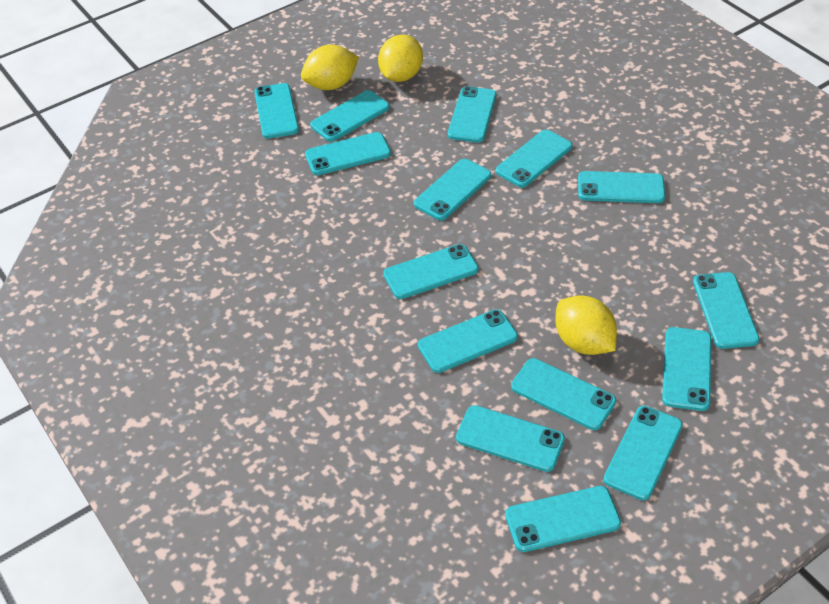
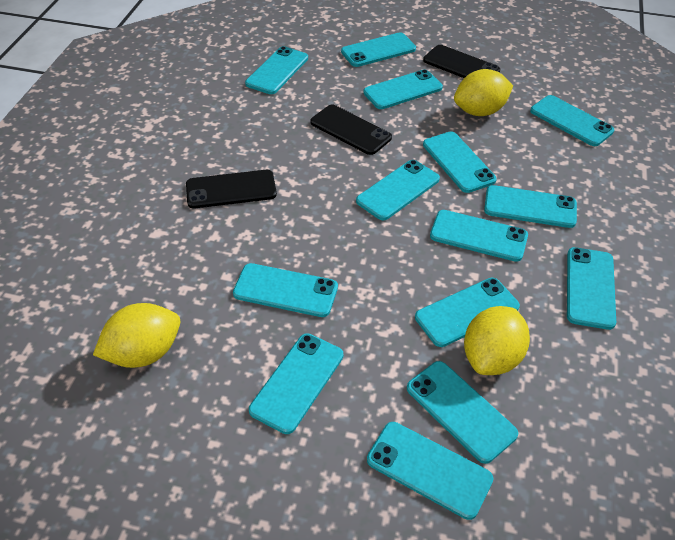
black phone: none = 0 -> [186,170,277,209] [310,105,392,155] [423,45,500,78] = 3
turquoise phone: [254,83,299,139] [305,132,391,175] [310,90,390,142] [383,244,479,299] [414,159,491,220] [418,309,518,373] [448,86,496,142] [456,405,565,472] [496,130,572,188] [505,486,621,552] [511,358,616,430] [578,171,665,203] [603,406,683,500] [662,327,711,411] [693,272,759,349] = 15 -> [233,263,338,317] [245,46,308,94] [249,333,343,434] [341,32,416,67] [356,160,440,220] [363,69,443,109] [367,422,493,520] [407,361,518,464] [415,278,520,347] [423,131,497,193] [430,210,528,262] [484,185,577,228] [530,95,614,146] [567,247,616,330] = 14

